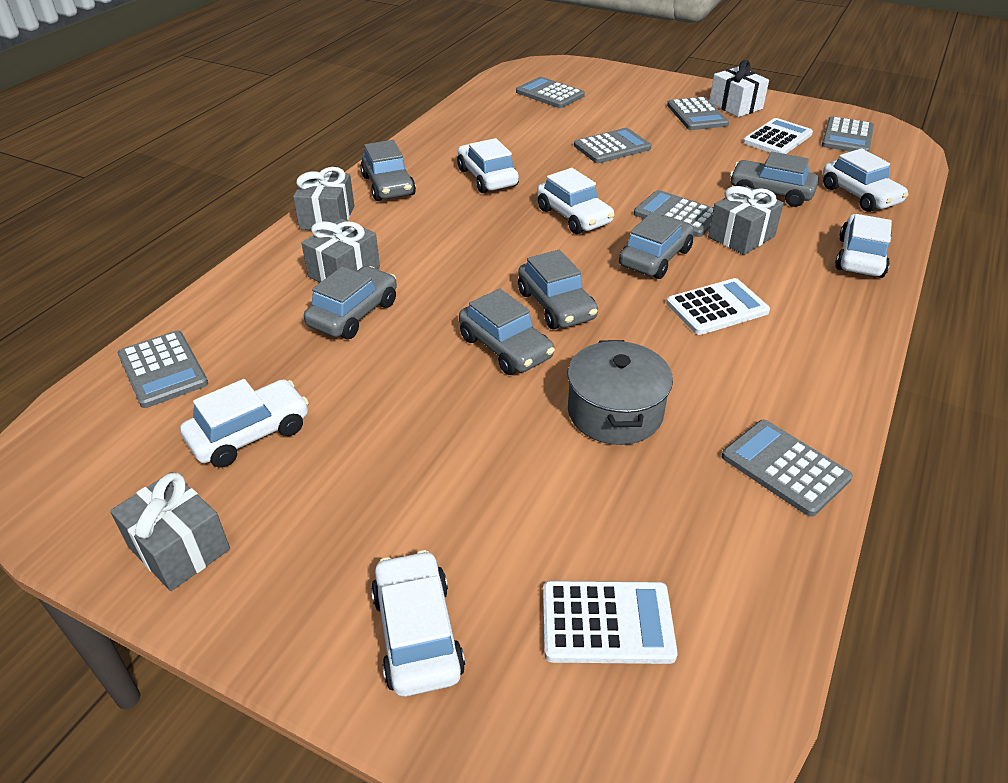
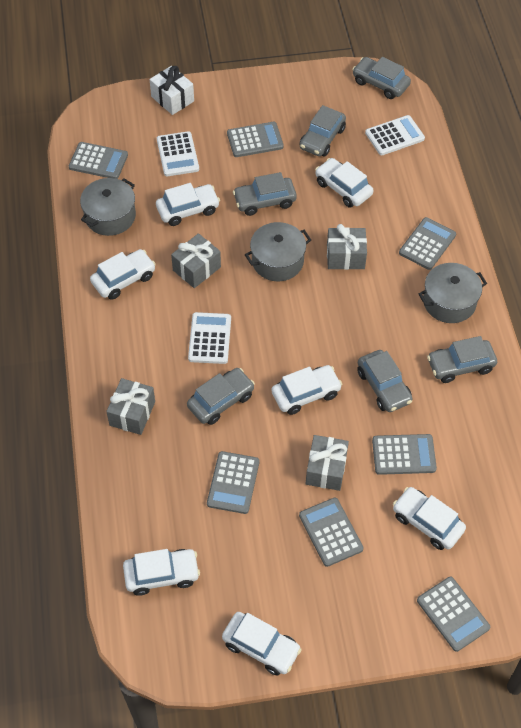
grey pot: [567,340,673,445] = 1 -> [80,178,136,236] [245,222,311,281] [418,263,487,323] = 3
white car: [180,379,309,468] [371,550,465,697] [457,138,519,193] [537,168,615,234] [823,148,908,212] [835,214,892,278] = 6 -> [90,249,156,300] [123,549,200,596] [156,183,220,226] [222,612,302,676] [271,365,342,415] [315,158,373,208] [393,487,466,550] = 7

